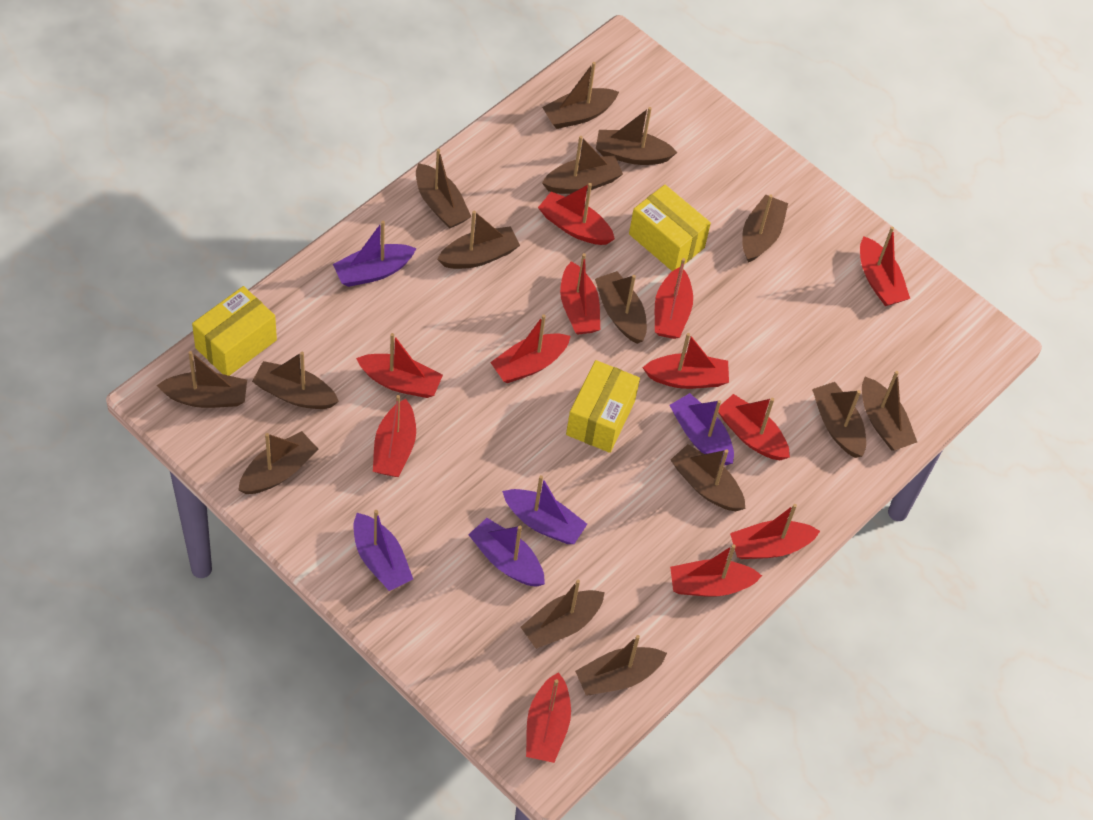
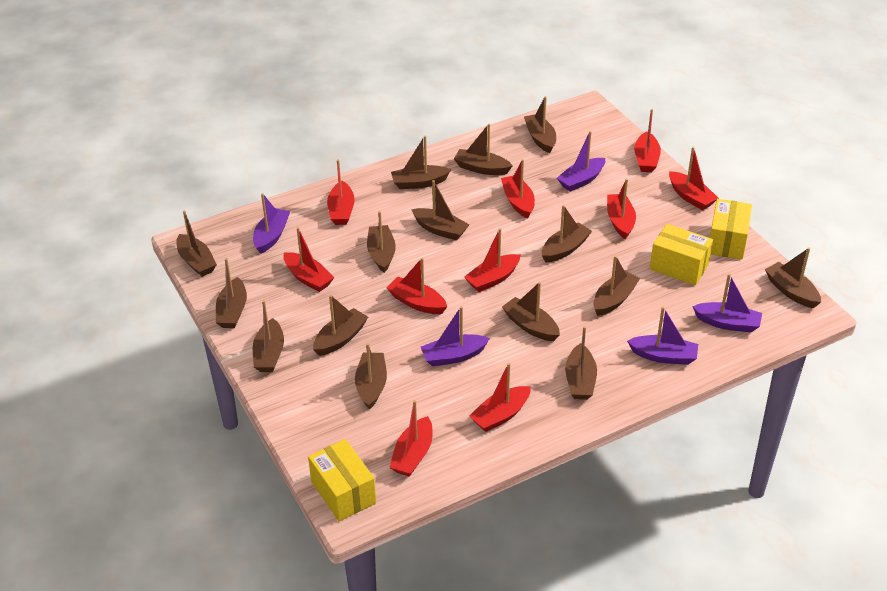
red boat: [356,333,443,398] [373,395,416,477] [490,314,570,383] [526,672,571,763] [538,183,615,245] [560,253,600,335] [642,333,729,389] [655,258,693,339] [670,544,762,597] [718,394,790,460] [730,504,820,559] [860,226,910,306] = 12 -> [283,227,334,292] [327,159,355,225] [386,258,447,314] [389,400,433,477] [464,228,520,292] [469,363,531,432] [501,159,535,219] [607,178,636,239] [634,109,661,172] [669,147,719,210] = 10

